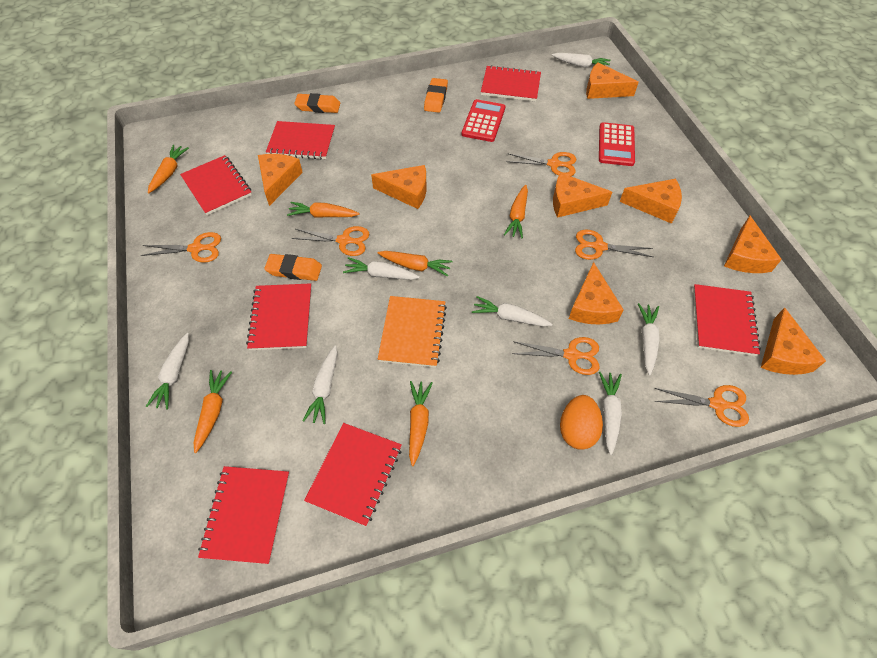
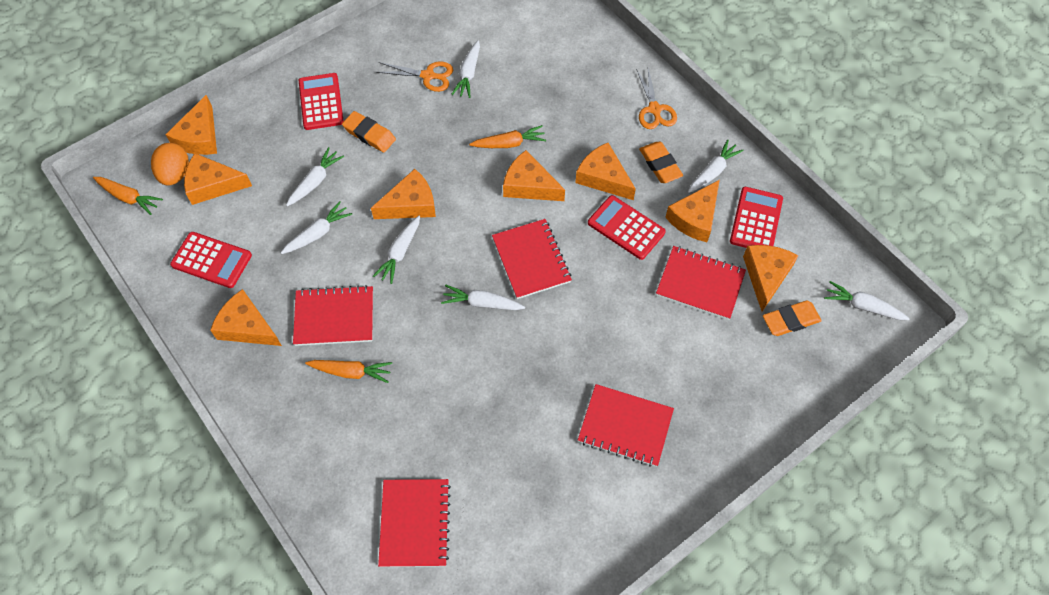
orange carrot: [148,145,189,193] [194,370,232,453] [287,202,360,218] [378,251,453,277] [409,381,433,466] [504,185,528,238] = 6 -> [93,177,163,215] [305,360,392,383] [469,125,546,148] = 3
orange notebook: [378,296,447,368] = 1 -> none = 0
orange scissors: [141,232,221,263] [292,226,369,256] [506,152,576,176] [512,337,600,375] [575,230,653,260] [654,385,749,427] = 6 -> [376,62,453,92] [636,68,677,129] = 2
red calculator: [462,99,505,142] [599,122,635,166] = 2 -> [170,232,252,288] [299,73,344,130] [588,195,666,260] [730,187,783,248] = 4
red notebook: [180,155,252,215] [198,466,290,564] [246,283,312,350] [266,121,335,160] [304,423,402,526] [481,65,541,102] [693,284,761,356] = 7 -> [293,285,373,346] [378,479,451,567] [492,219,572,299] [578,384,674,467] [656,246,746,320] = 5

